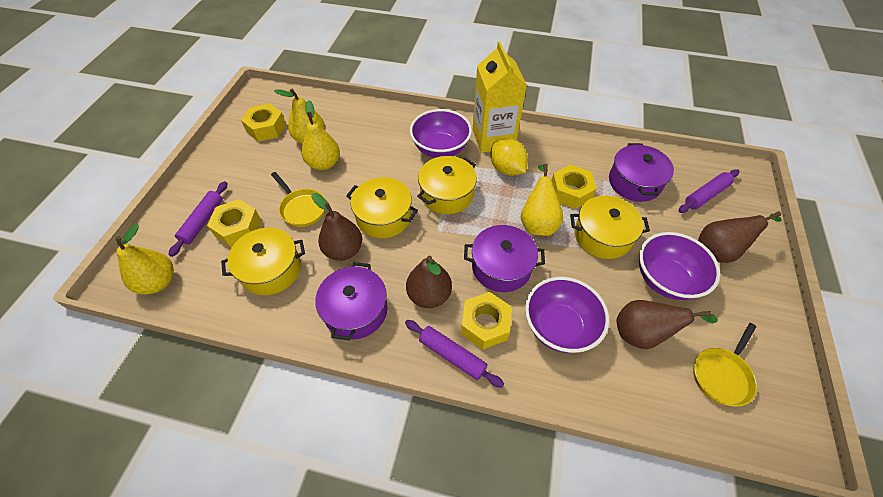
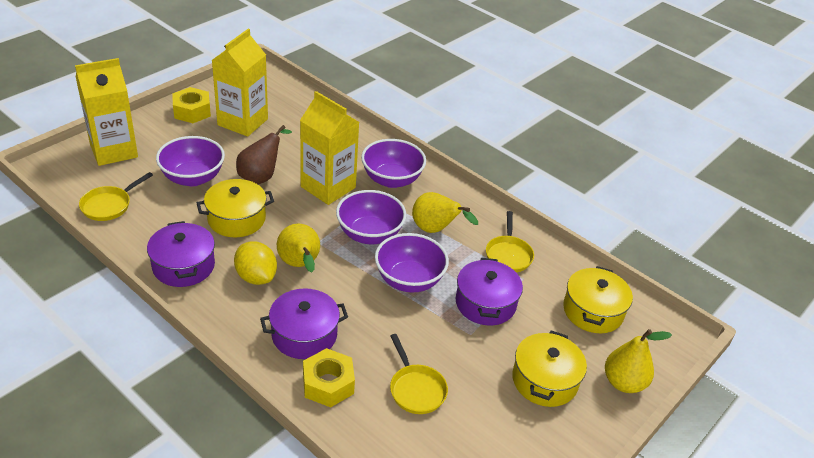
brown pear: [312,193,362,261] [406,256,452,308] [617,300,718,349] [698,211,782,263] = 4 -> [236,125,292,184] = 1
purple bowl: [410,109,472,158] [525,277,609,353] [639,232,720,300] = 3 -> [156,136,225,186] [336,190,406,244] [361,139,426,188] [375,233,449,292] = 4
purple rolling pin: [168,181,227,257] [405,320,504,388] [678,169,739,213] = 3 -> none = 0
yellow carton: [473,41,527,153] = 1 -> [75,58,138,166] [212,29,268,137] [300,91,359,205] = 3
yellow nut: [207,199,261,247] [241,103,286,142] [461,292,512,350] [552,165,597,209] = 4 -> [172,87,211,123] [303,348,355,407] = 2
yellow pan: [271,172,325,227] [693,323,757,407] = 2 -> [79,172,153,221] [390,334,448,414] [486,211,534,272] = 3
yellow pear: [115,224,174,294] [274,88,325,144] [301,100,340,170] [521,164,563,236] = 4 -> [277,224,320,272] [412,192,478,233] [605,329,672,393] = 3
yellow pot: [221,228,305,295] [346,177,418,238] [417,156,477,214] [570,196,650,259] = 4 -> [196,179,274,237] [512,330,587,407] [563,266,633,333] = 3

